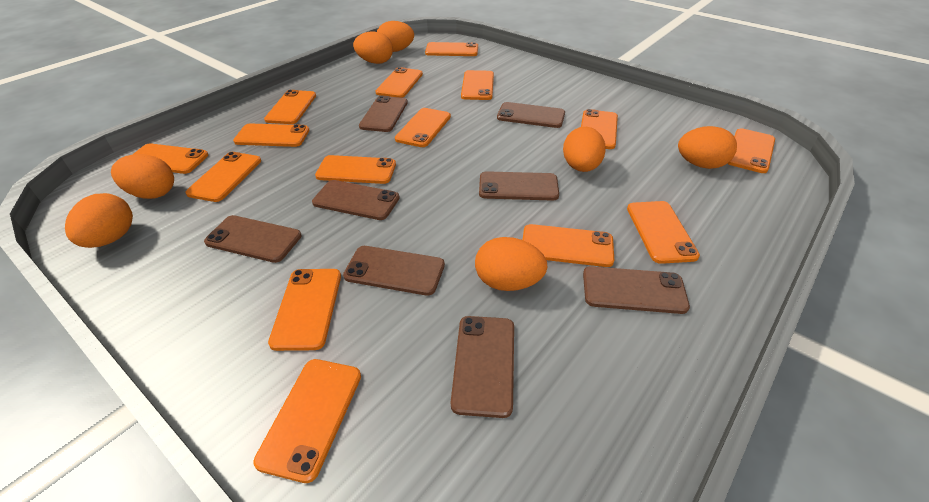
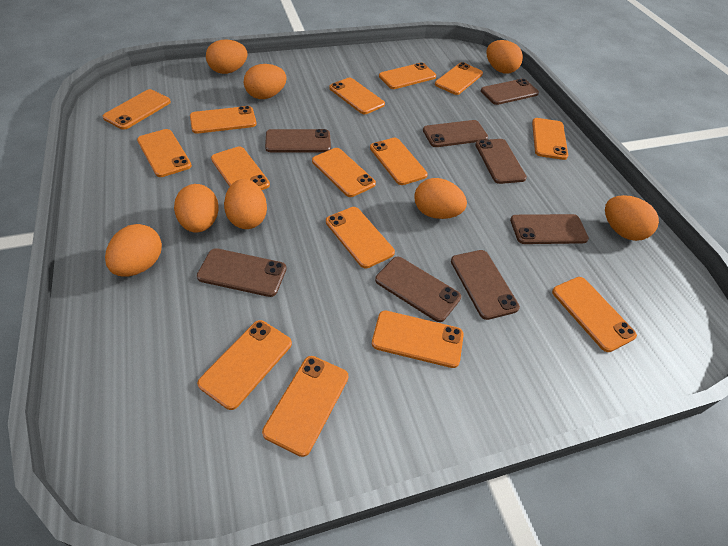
orange egg: [65,193,133,248] [111,154,174,199] [353,31,393,64] [377,21,414,52] [475,237,548,291] [563,127,606,172] [678,126,737,169] = 7 -> [105,224,162,276] [174,184,219,232] [206,40,248,74] [224,179,267,229] [244,64,287,99] [414,178,467,219] [486,40,523,74] [605,195,659,241] = 8

